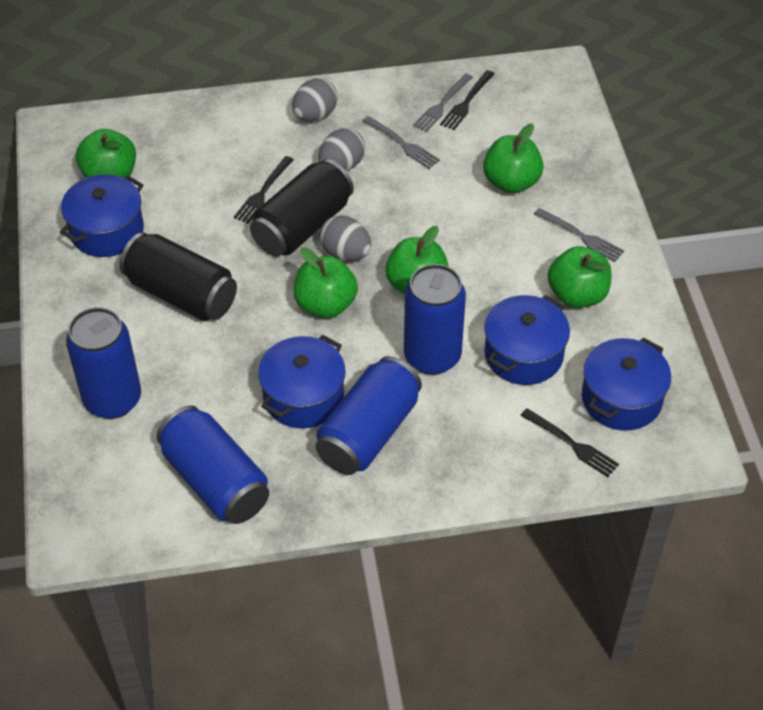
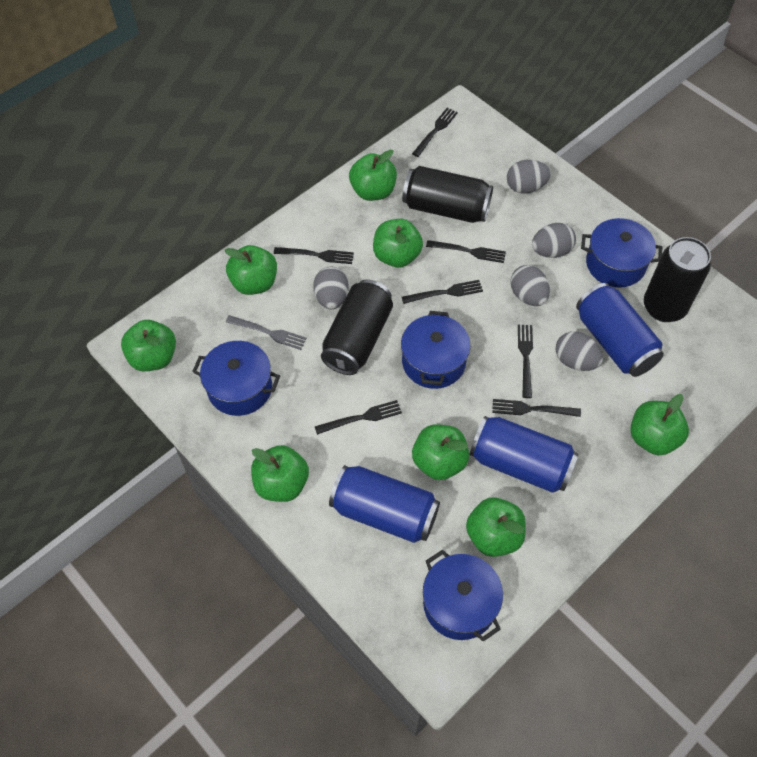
black can: [120,232,237,321] [250,159,354,257] = 2 -> [321,279,393,375] [402,166,493,223] [644,237,711,322] = 3
black fork: [234,156,294,224] [440,70,494,130] [520,408,619,477] = 3 -> [274,247,354,264] [315,400,402,435] [402,280,483,304] [412,108,458,157] [426,240,506,263] [492,399,581,417] [518,325,533,398] = 7
blue can: [66,307,141,419] [156,405,269,524] [316,356,422,475] [404,264,466,375] = 4 -> [329,465,440,543] [470,416,579,493] [576,283,664,377] = 3
green apple: [76,129,136,178] [294,247,358,318] [385,226,449,295] [483,123,544,194] [548,246,612,308] = 5 -> [121,320,176,371] [224,245,277,295] [251,445,309,502] [349,150,397,201] [373,219,423,268] [412,424,469,480] [466,498,526,557] [630,394,689,456] = 8
grey egg: [292,78,338,122] [319,128,365,171] [319,215,371,261] = 3 -> [313,267,349,309] [507,160,551,194] [510,265,550,306] [532,223,576,258] [556,331,603,371] = 5
grey fork: [363,116,440,169] [413,74,473,132] [534,208,624,262] = 3 -> [226,315,307,350] = 1

